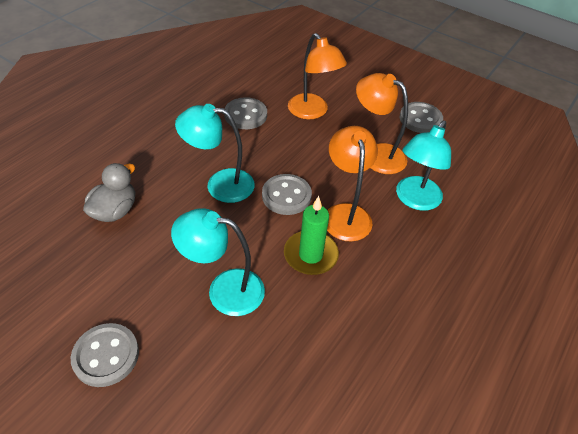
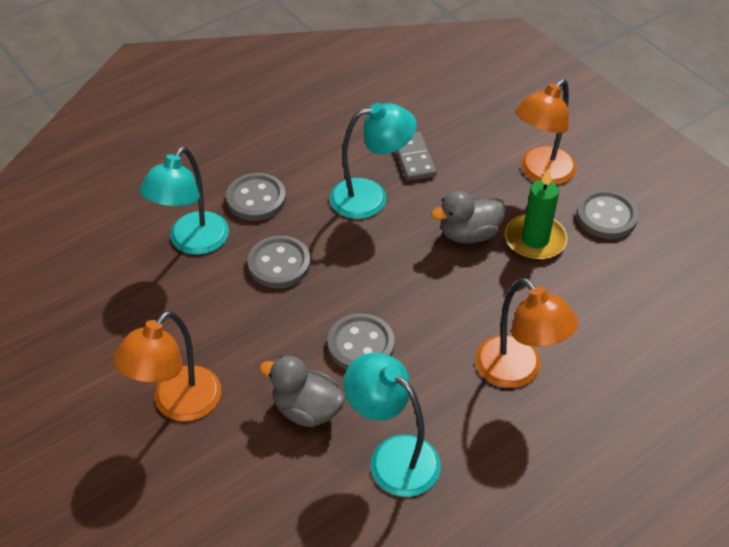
grey domino: none = 0 -> [396,132,437,181] = 1
grey duck: [83,163,136,222] = 1 -> [259,356,345,427] [431,191,506,243] = 2

